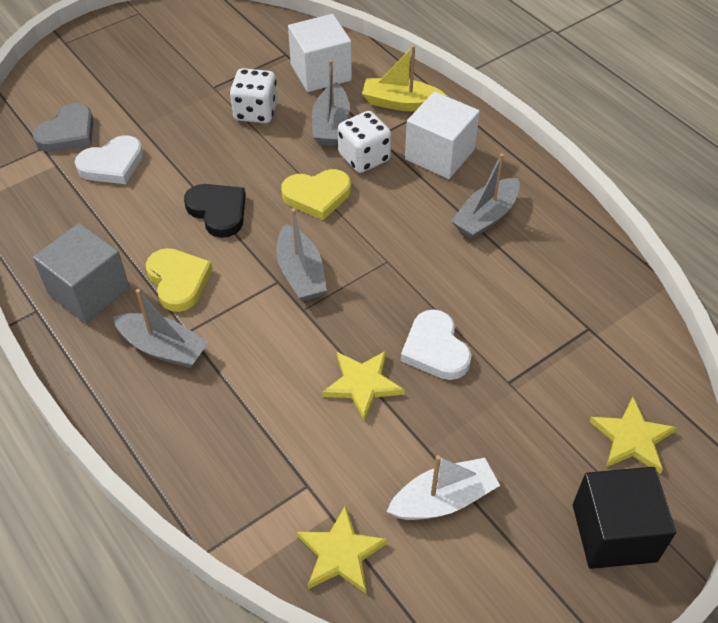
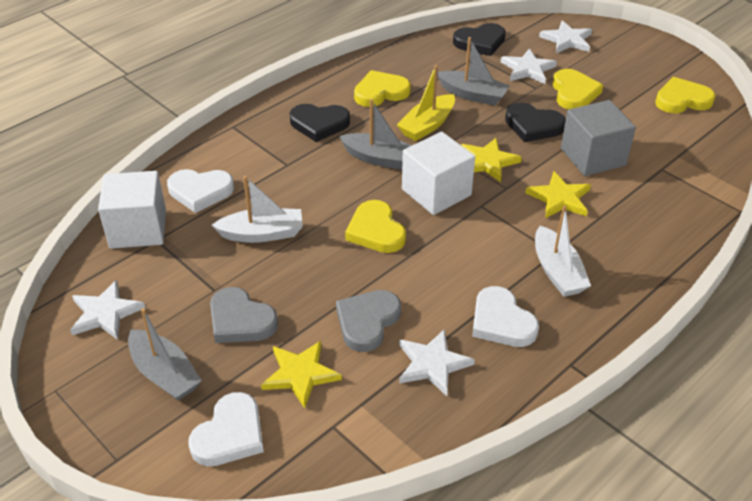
black cube: [573,467,676,569] = 1 -> none = 0
black heart: [184,184,246,238] = 1 -> [290,104,350,142] [453,23,506,56] [505,103,566,142] = 3
grey boat: [113,289,209,368] [277,208,327,301] [312,60,350,146] [451,153,520,239] = 4 -> [128,308,202,401] [339,99,412,170] [437,37,510,105] = 3
grey heart: [33,103,94,152] = 1 -> [210,287,278,343] [336,290,401,352] = 2
white boat: [387,455,500,520] = 1 -> [212,176,303,243] [535,205,591,297] = 2
white dice: [230,68,278,123] [338,111,391,173] = 2 -> none = 0
white heart: [75,135,143,184] [401,310,472,380] = 2 -> [167,169,234,213] [188,392,264,466] [472,286,539,347] = 3
white star: none = 0 -> [70,280,146,340] [399,329,475,396] [501,48,557,84] [539,21,592,53] = 4
yellow heart: [146,248,213,312] [281,169,351,220] = 2 -> [345,200,406,253] [354,70,411,107] [553,69,603,110] [655,77,715,113] = 4

